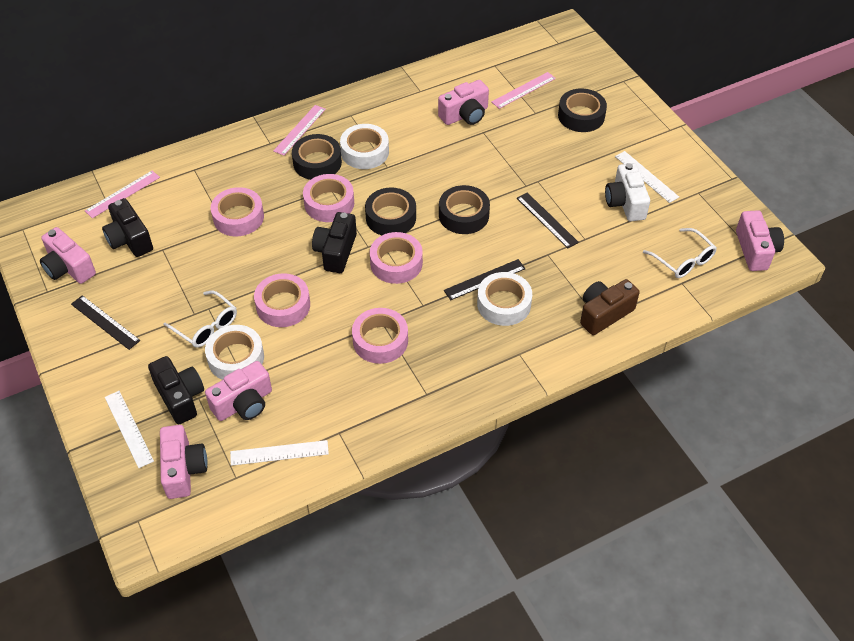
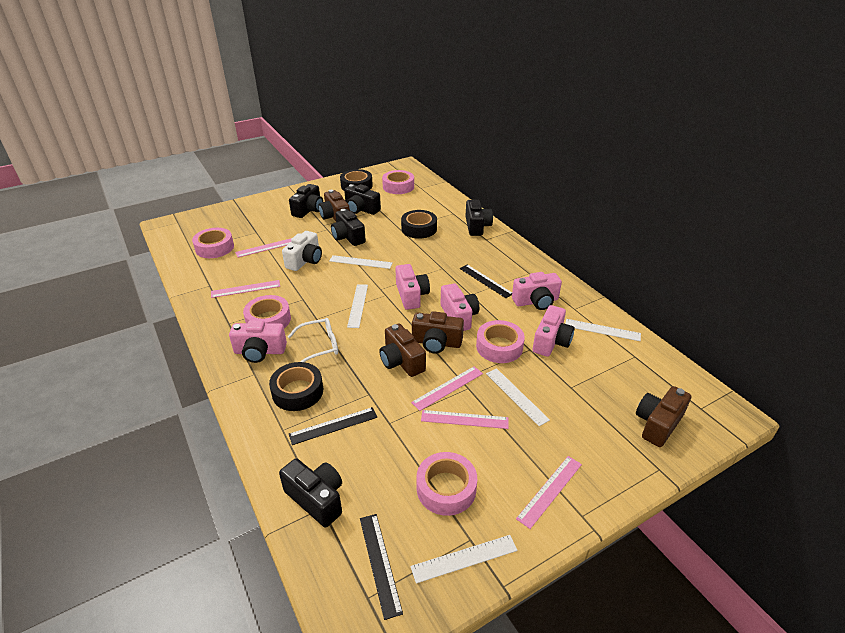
black camera: [102,198,153,257] [148,356,204,424] [312,212,357,273] = 3 -> [279,458,342,528] [289,184,323,218] [331,209,366,246] [344,184,381,215] [465,200,493,236] = 5
black tape: [292,134,342,180] [365,187,416,235] [439,185,490,234] [558,88,607,132] = 4 -> [269,362,323,411] [340,169,373,191] [401,210,437,239] = 3
brown camera: [580,279,640,335] = 1 -> [319,190,350,221] [379,323,426,377] [412,311,464,353] [636,386,691,447] = 4
pink ruler: [85,171,160,218] [273,105,326,156] [491,72,556,109] = 3 -> [211,280,280,298] [235,238,292,257] [411,366,483,411] [421,410,509,429] [516,456,582,529] = 5
white glasses: [163,290,237,348] [643,228,717,278] = 2 -> [288,318,338,362] = 1
white ruler: [105,391,154,468] [230,440,329,466] [615,151,679,203] = 3 -> [329,255,392,269] [347,284,368,328] [411,535,518,583] [486,368,550,426] [565,319,641,341] = 5
white tape: [205,325,264,380] [340,124,389,169] [477,272,532,326] = 3 -> none = 0

